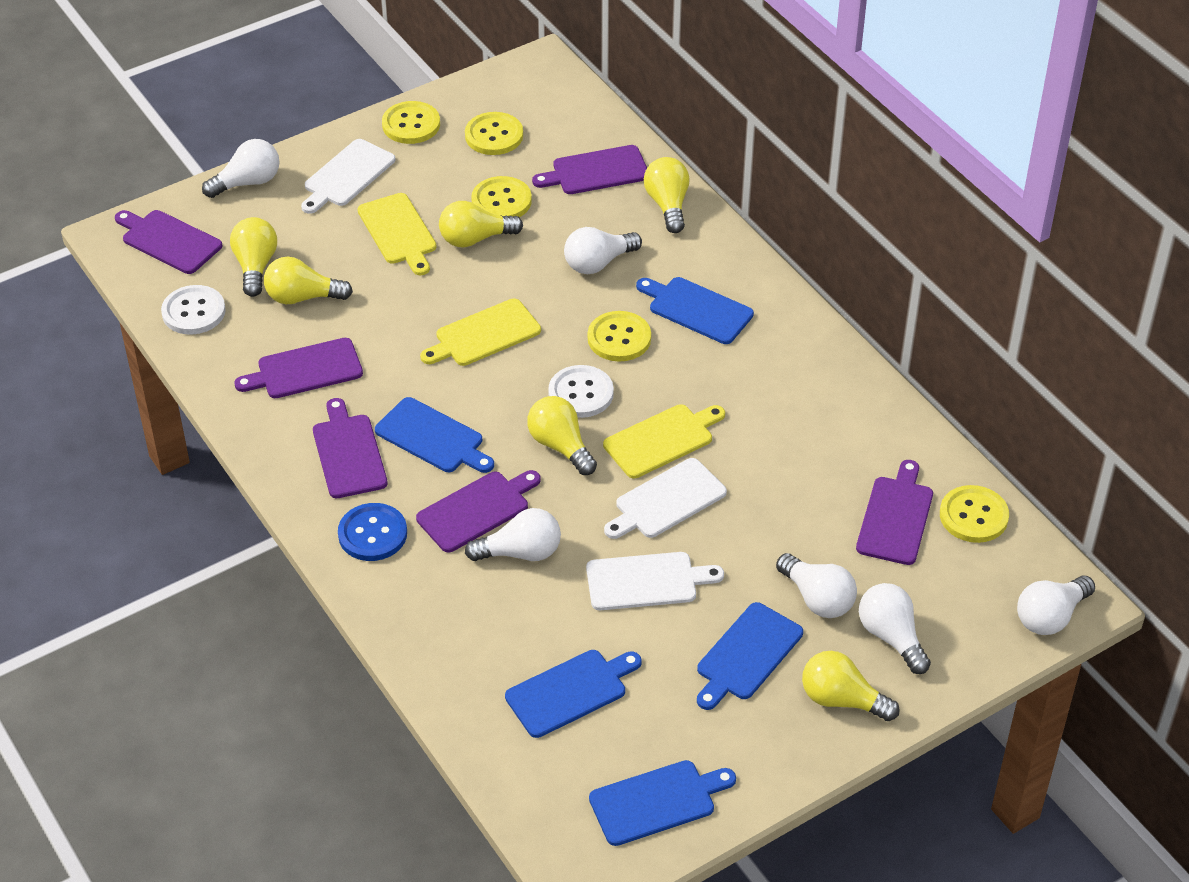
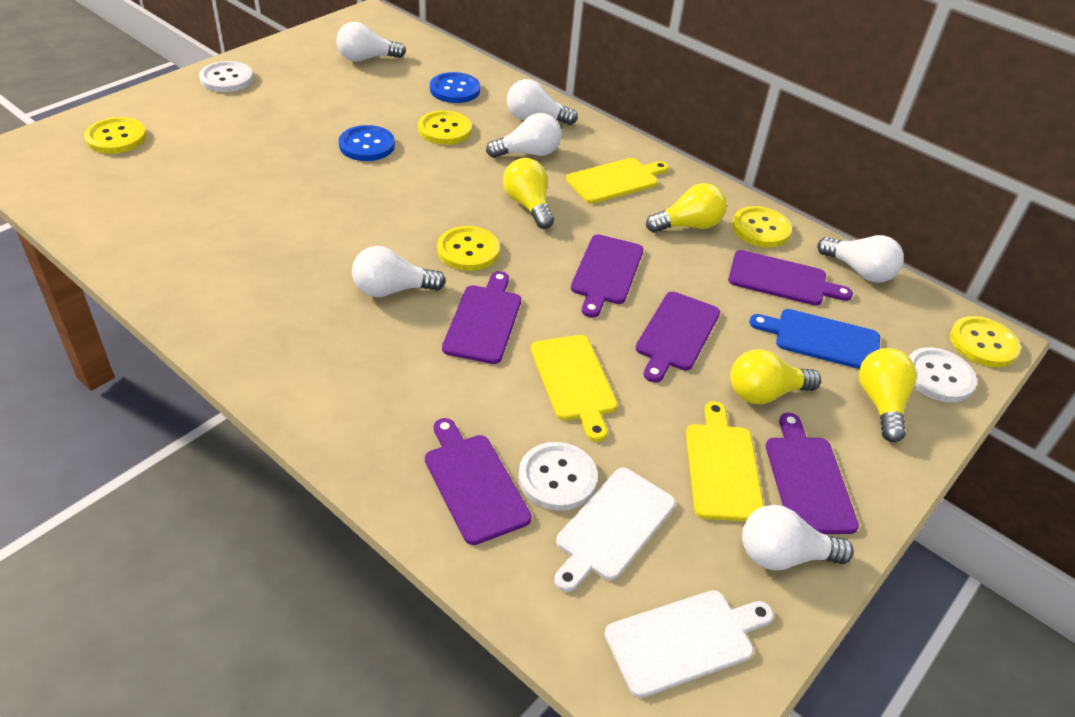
blue button: [338,503,407,561] = 1 -> [339,125,395,161] [430,72,480,103] = 2
blue cutting board: [375,397,494,473] [505,650,642,738] [589,760,736,846] [636,277,754,344] [697,602,803,710] = 5 -> [749,309,880,369] = 1
white button: [161,285,226,335] [548,365,614,418] = 2 -> [199,61,253,92] [518,442,598,511] [909,347,977,402] = 3
white cutting board: [301,139,395,214] [586,552,724,610] [604,458,727,539] = 3 -> [554,468,676,592] [604,590,774,698] = 2
yellow light bulb: [230,217,277,297] [264,257,353,304] [439,201,523,248] [527,396,597,475] [644,157,689,233] [802,651,900,721] = 6 -> [503,158,554,229] [646,183,726,233] [730,350,821,404] [859,348,917,442] = 4

